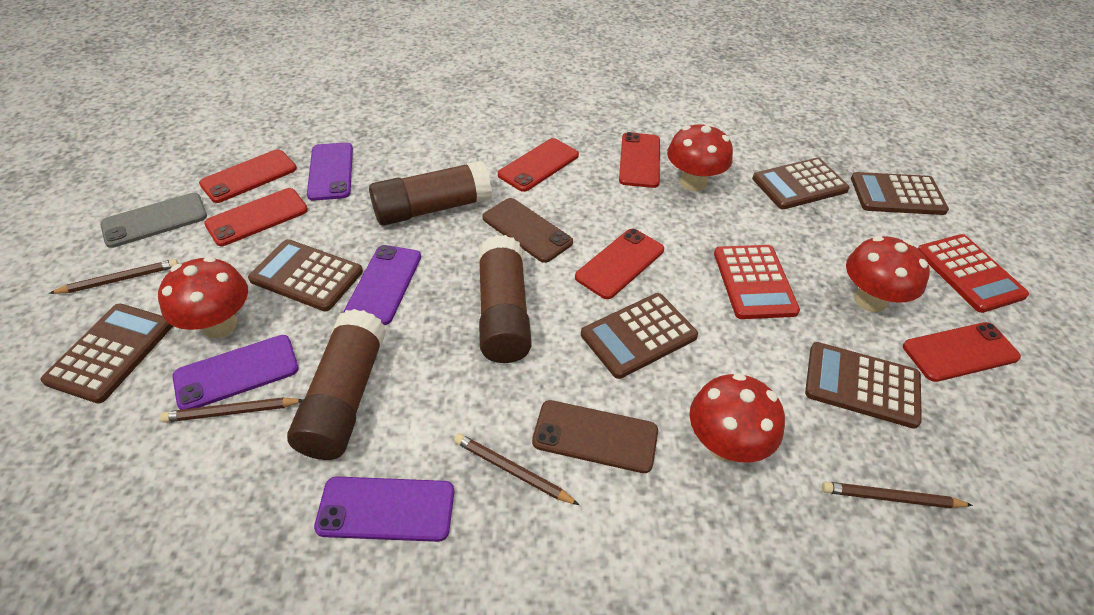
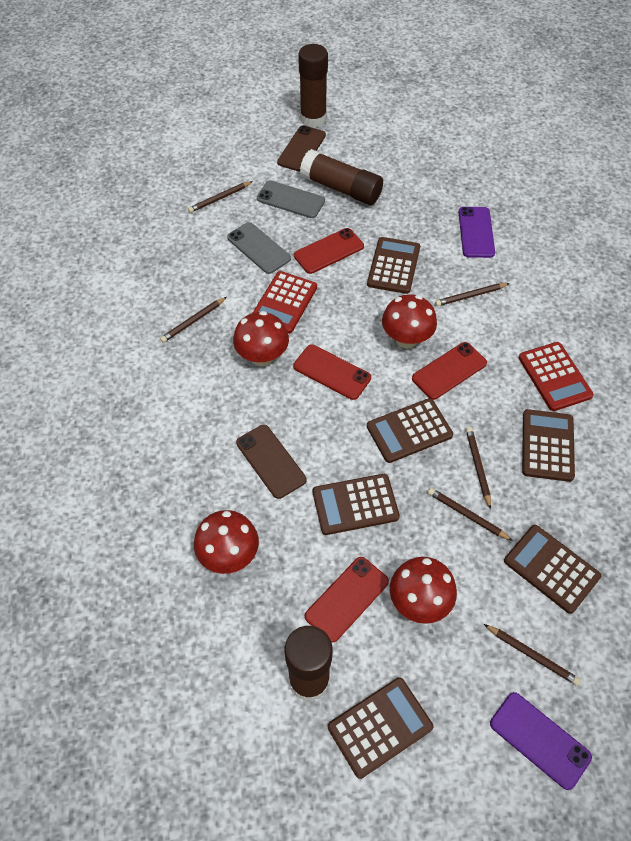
brown pencil: [49,259,179,294] [160,397,303,422] [454,433,579,505] [822,482,973,509] = 4 -> [160,297,227,343] [188,181,253,213] [428,488,513,541] [435,283,510,306] [466,427,491,509] [484,624,581,686] = 6
grey phone: [100,193,207,248] = 1 -> [227,222,291,274] [257,180,325,218] = 2
purple phone: [172,335,298,410] [307,142,353,201] [314,476,454,542] [344,245,421,325] = 4 -> [459,207,495,258] [490,692,592,790] = 2
red phone: [199,149,297,203] [204,188,308,246] [498,138,579,192] [575,229,664,299] [619,132,660,188] [903,322,1021,382] = 6 -> [293,344,371,400] [294,228,364,274] [305,557,389,643] [412,342,487,400] = 4

